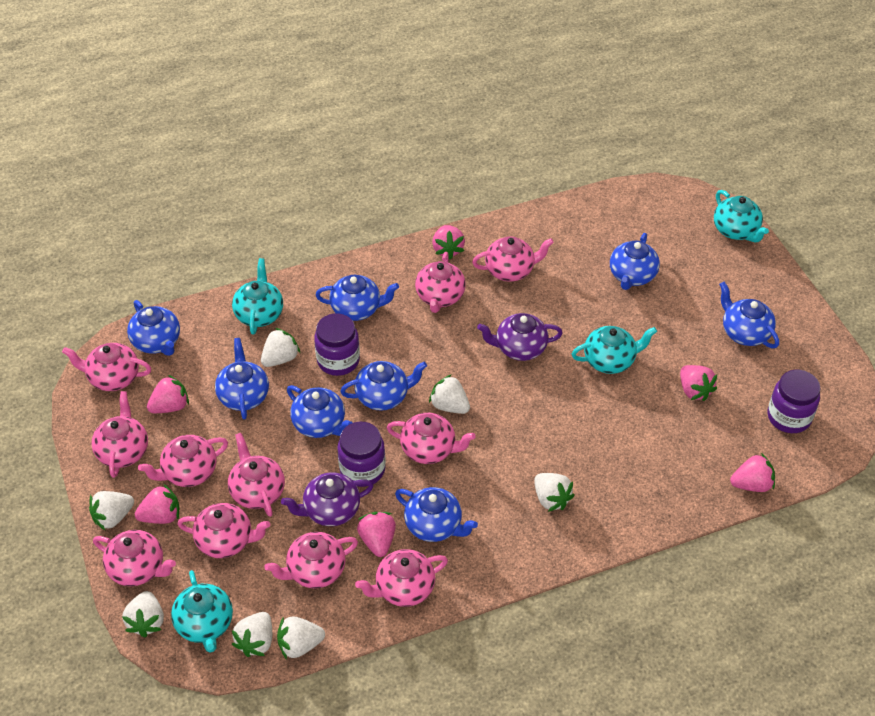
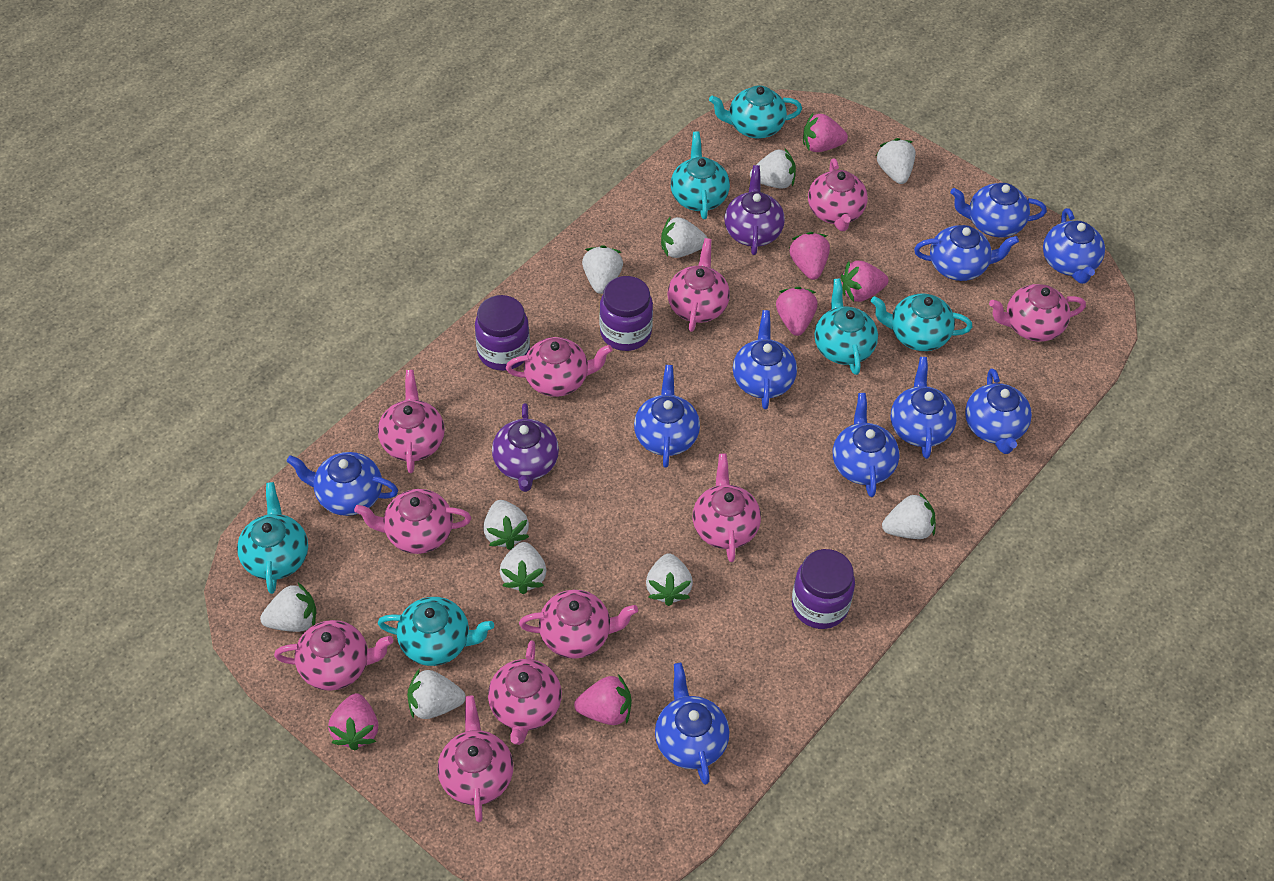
blue teapot: [127,300,180,356] [215,338,269,419] [287,385,352,438] [315,275,399,321] [340,361,427,411] [395,487,478,542] [610,233,660,290] [719,282,779,348] = 8 -> [287,452,398,516] [634,365,700,468] [655,663,729,785] [733,310,797,409] [833,393,899,497] [891,357,957,459] [914,225,1019,281] [950,183,1047,237] [965,369,1032,454] [1043,208,1105,284] = 10
turquoise teapot: [171,570,233,653] [232,258,283,335] [572,326,657,374] [714,190,769,242] = 4 -> [237,482,308,594] [378,597,494,666] [671,131,730,219] [709,85,802,139] [814,278,878,375] [871,293,972,351] = 6
white strawberry: [89,491,134,531] [123,591,164,637] [232,612,272,657] [261,328,300,367] [277,616,325,659] [429,374,470,414] [534,473,574,512] = 7 -> [260,583,316,632] [407,668,465,719] [483,500,529,550] [500,542,546,594] [582,245,623,294] [646,553,693,606] [661,217,707,258] [750,149,796,188] [876,138,916,184] [882,492,936,539] = 10

